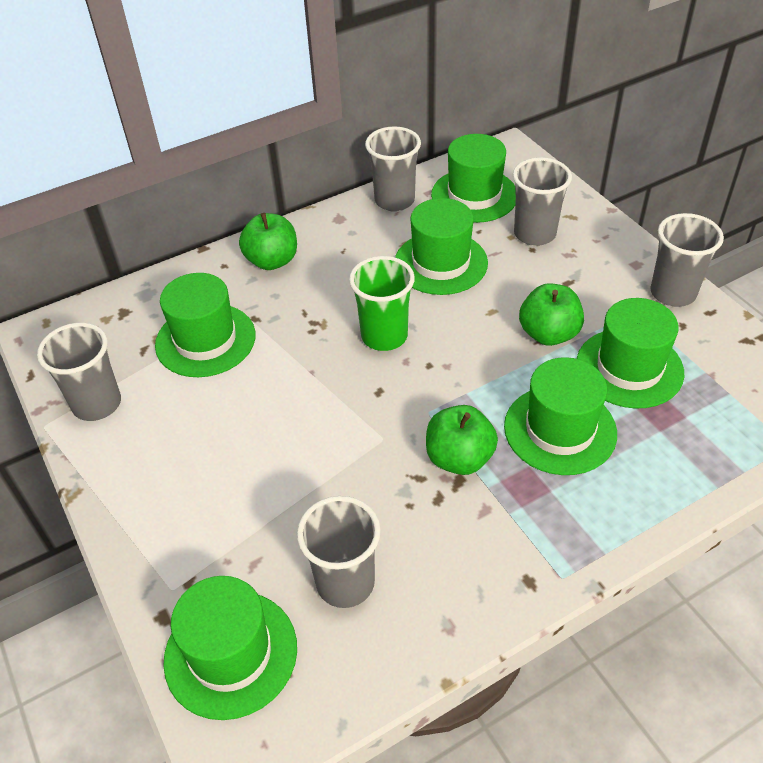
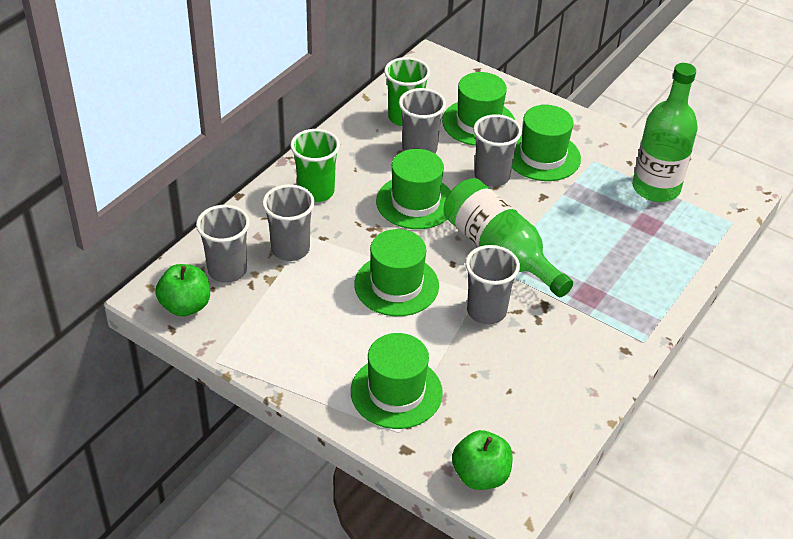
green apple: [239,213,297,270] [426,405,498,475] [519,283,584,346] = 3 -> [155,264,210,317] [452,430,513,490] = 2
green bottle: none = 0 -> [443,178,573,297] [632,63,698,202] = 2
green cup: [349,256,415,351] = 1 -> [290,129,340,203] [384,57,430,126] = 2
green hat: [155,273,256,377] [163,576,297,720] [395,198,488,295] [431,134,516,223] [504,357,617,475] [577,298,684,408] = 6 -> [351,333,443,429] [354,229,439,316] [376,149,451,229] [442,72,515,146] [512,105,581,181] = 5

